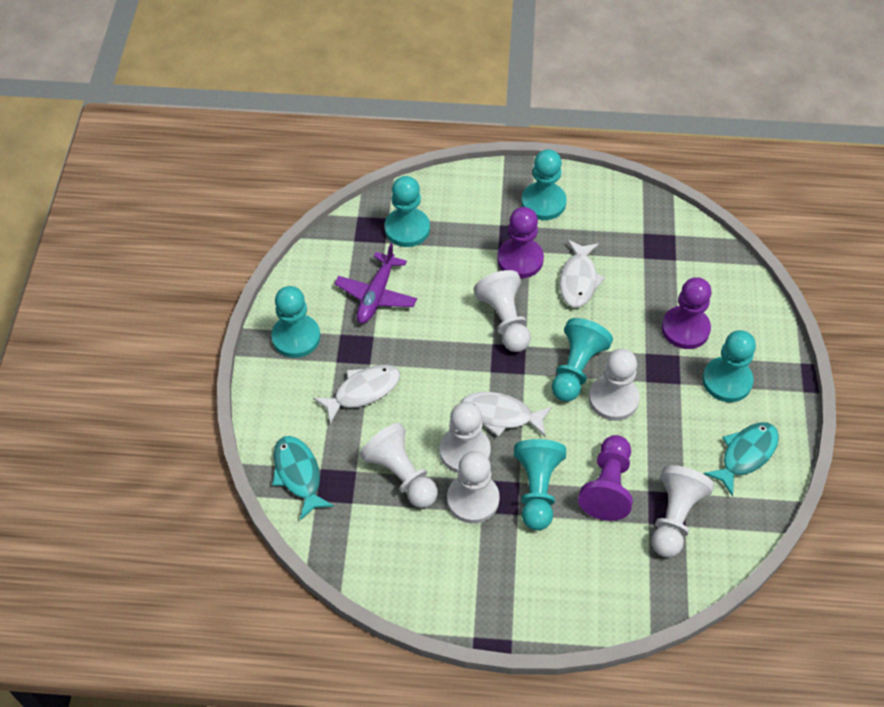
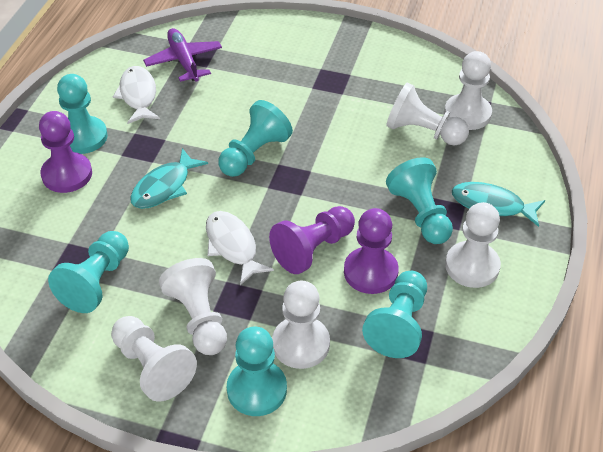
white fish: [313,365,400,424] [461,392,552,437] [560,240,605,308] = 3 -> [113,66,160,124] [206,211,274,285] = 2

